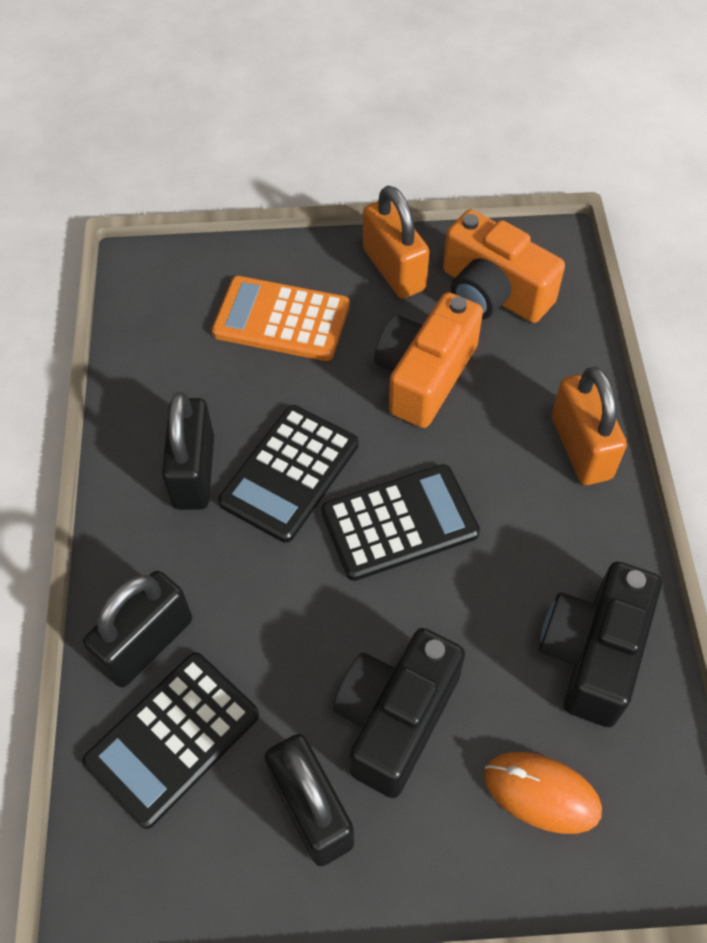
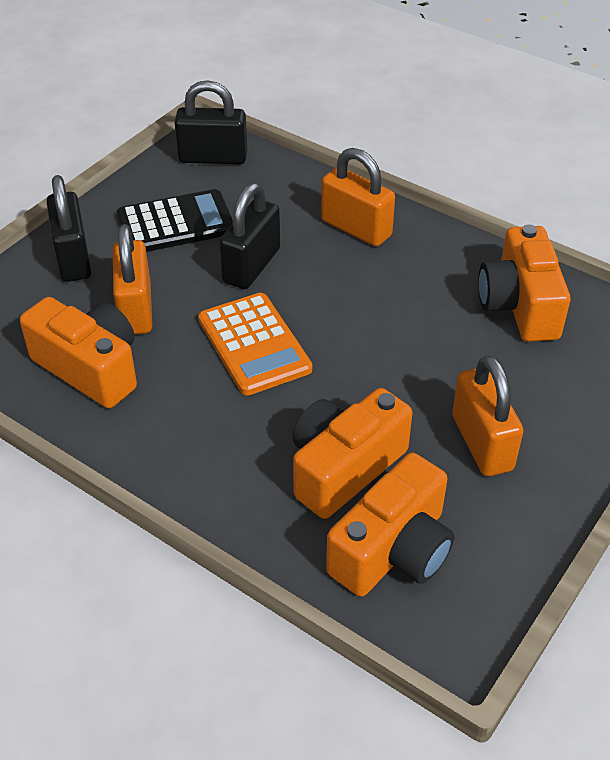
black calculator: [82,652,259,829] [218,405,358,543] [321,464,480,581] = 3 -> [117,189,233,252] = 1
black camera: [333,628,465,798] [539,561,662,727] = 2 -> none = 0
orange camera: [374,292,483,428] [443,209,565,323] = 2 -> [20,297,137,408] [292,388,412,519] [326,453,455,597] [478,224,571,342] = 4
orange mouse: [484,752,602,834] = 1 -> none = 0
orange padlock: [363,186,429,299] [552,367,627,485] = 2 -> [113,224,152,334] [321,148,395,247] [452,355,523,476] = 3

